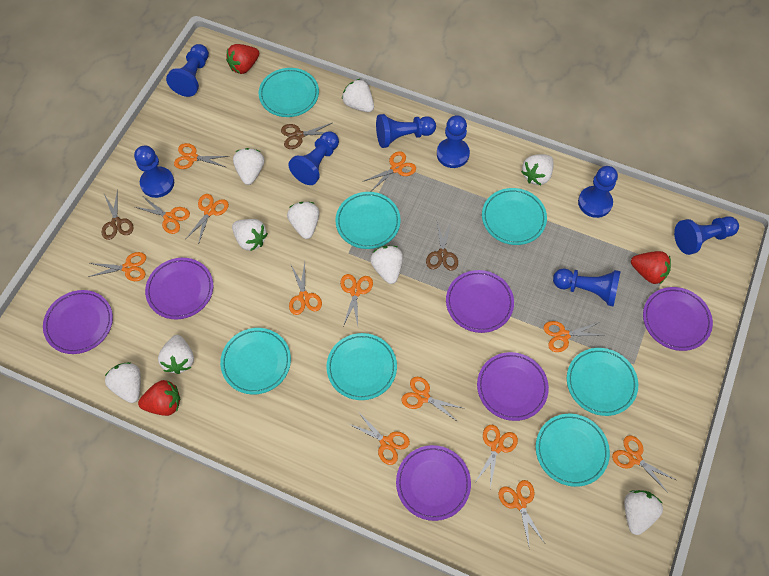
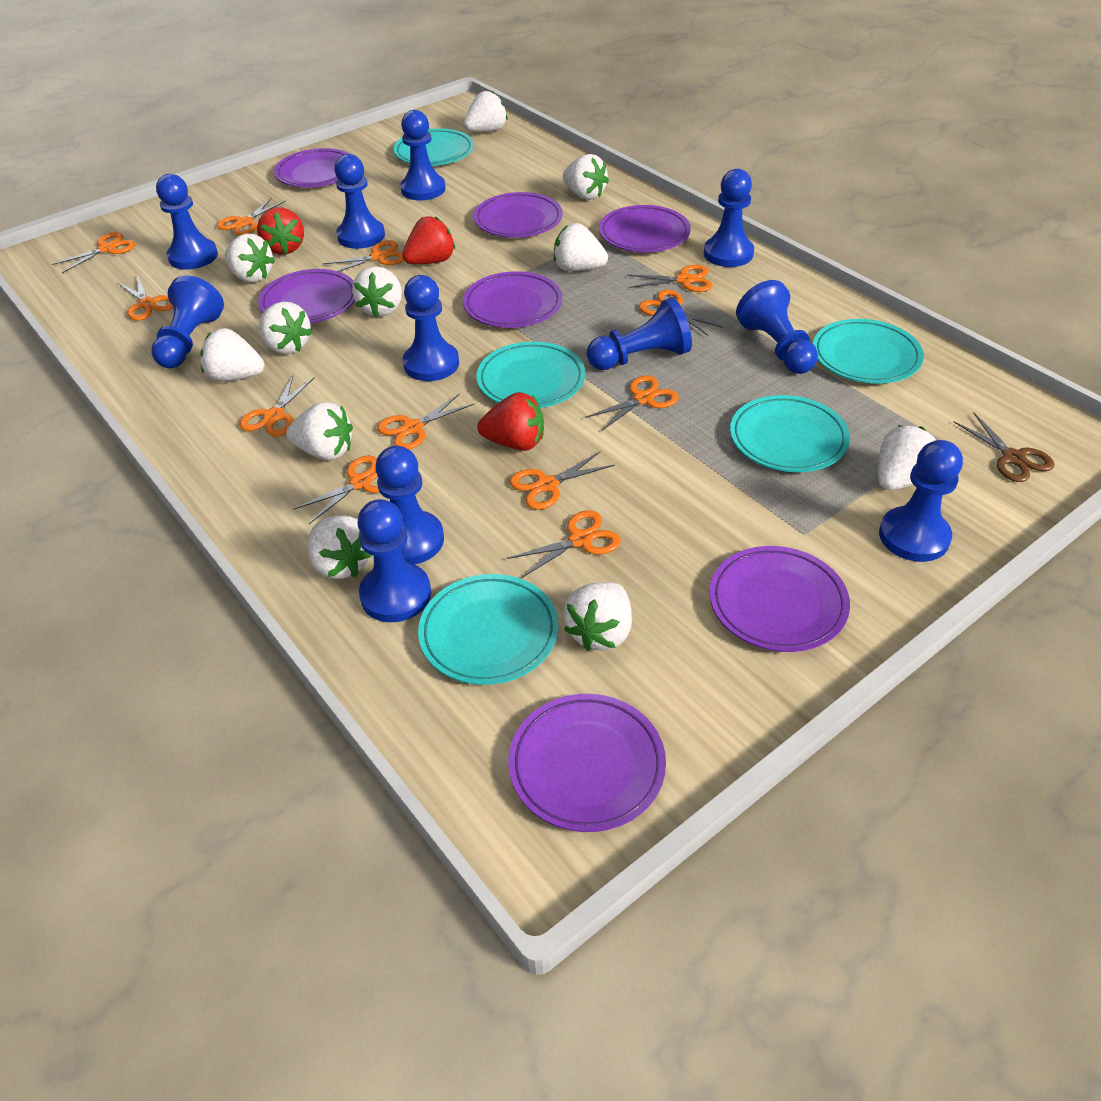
blue pawn: [134,145,174,198] [166,44,209,97] [288,132,339,185] [376,114,436,148] [437,115,470,168] [553,268,621,307] [578,166,618,218] [674,216,739,255] = 8 -> [151,275,224,368] [156,174,218,270] [334,154,385,249] [357,499,431,622] [375,446,444,565] [400,110,446,200] [403,275,459,381] [587,297,692,370] [704,169,754,267] [736,280,818,374] [879,440,963,562] = 11
brown scissors: [102,189,134,240] [281,123,332,149] [426,222,458,270] = 3 -> [953,412,1055,482] = 1
orange scissors: [88,252,146,281] [135,197,190,234] [174,143,229,169] [186,194,229,245] [289,262,322,315] [340,274,373,326] [349,413,410,465] [362,151,416,191] [401,377,463,422] [476,425,518,488] [498,480,545,545] [543,321,603,352] [612,435,676,491] = 13 -> [52,232,135,273] [117,275,173,321] [216,197,286,236] [240,376,315,437] [293,455,379,524] [323,240,405,272] [377,393,474,450] [507,510,621,578] [510,451,615,510] [585,375,679,431] [627,265,713,292] [639,290,723,336] = 12
purple plate: [43,290,113,354] [145,258,213,319] [396,445,471,521] [446,270,514,333] [477,352,549,421] [643,287,713,351] = 6 -> [258,269,355,323] [274,148,350,188] [463,271,563,328] [474,192,563,238] [508,694,666,832] [599,205,691,252] [709,546,850,652] = 7
turquoise plate: [220,328,291,395] [259,68,319,117] [326,333,397,400] [335,192,401,249] [482,188,547,245] [536,414,610,487] [567,348,638,416] = 7 -> [394,129,474,166] [418,574,559,685] [477,341,586,408] [730,395,850,472] [813,319,924,384] = 5
white strawberry: [105,362,141,403] [158,335,194,374] [232,219,268,251] [233,148,264,185] [287,202,319,239] [342,79,374,112] [370,246,403,284] [521,154,554,185] [624,490,663,535] = 9 -> [200,328,264,381] [225,234,275,283] [259,302,312,354] [286,402,353,460] [308,516,372,579] [352,266,402,317] [464,90,507,132] [554,223,608,271] [563,154,609,200] [563,582,632,651] [878,425,936,490] = 11

